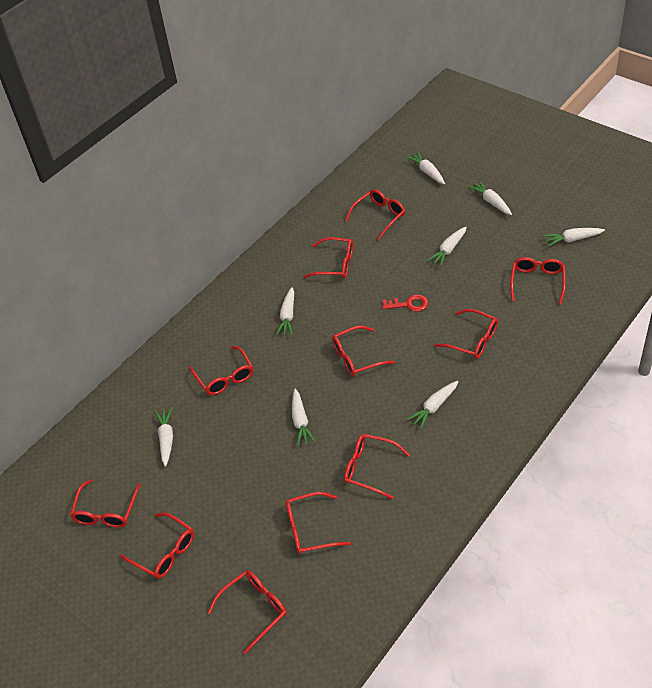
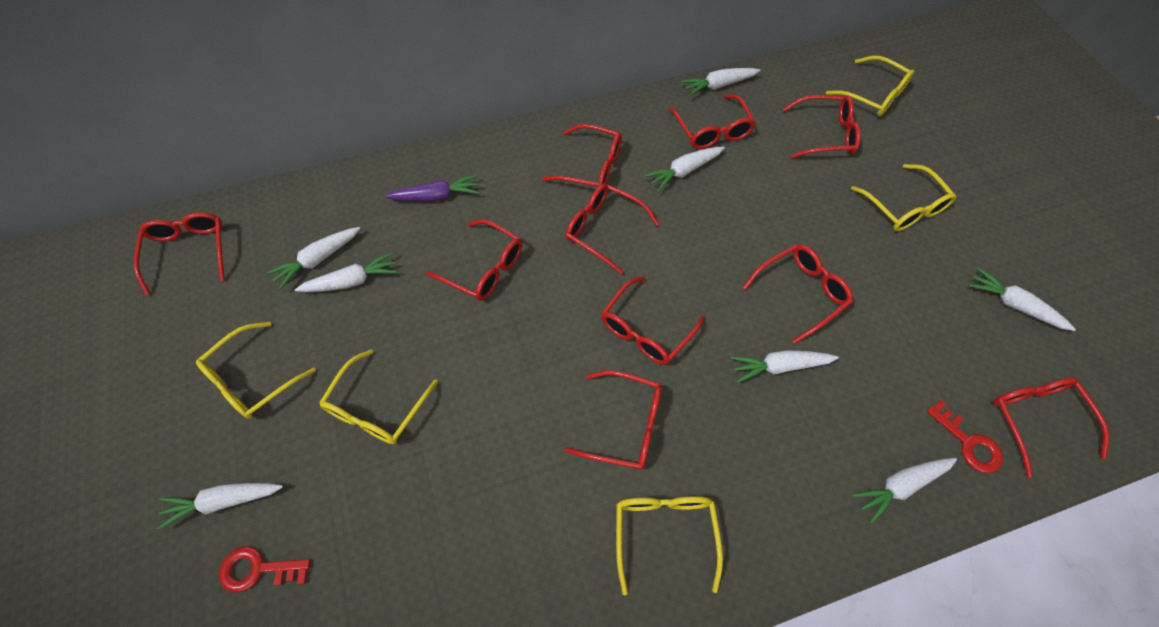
purple carrot: none = 0 -> [385,175,479,202] = 1
red glasses: [70,479,141,528] [120,513,194,579] [190,346,253,395] [208,570,287,654] [286,492,351,554] [303,237,353,278] [332,326,395,377] [344,434,410,499] [345,189,405,240] [434,309,498,359] [510,257,566,305] = 11 -> [134,212,225,296] [426,219,523,301] [542,124,622,187] [565,183,659,275] [565,370,662,470] [601,276,705,365] [668,94,756,149] [743,244,853,343] [783,95,861,158] [993,377,1110,478] = 10
red key: [382,294,428,312] = 1 -> [219,546,310,593] [927,400,1003,473] = 2
yellow glasses: none = 0 -> [196,322,316,419] [319,349,438,444] [616,496,723,595] [826,55,914,117] [851,164,956,231] = 5

